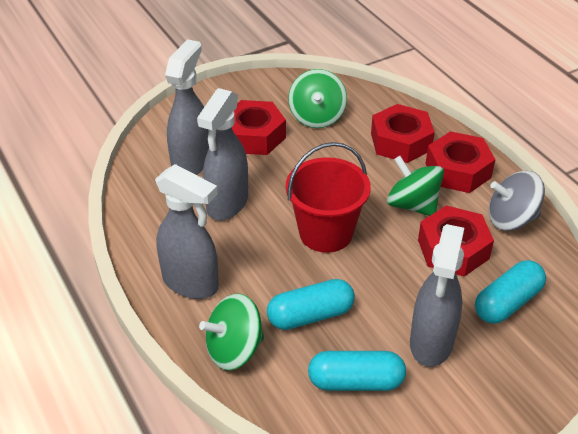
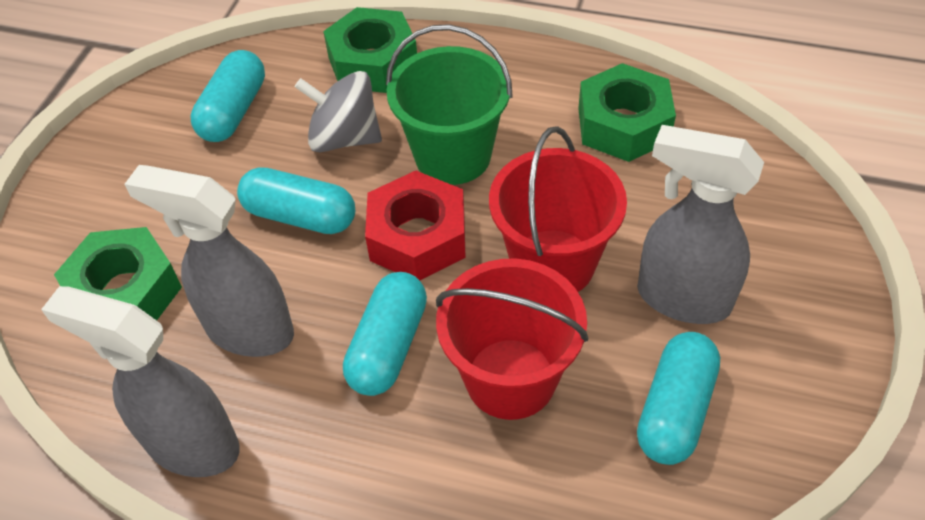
green bucket: none = 0 -> [386,24,513,185] = 1
green nut: none = 0 -> [54,227,182,320] [323,7,417,93] [578,63,676,162] = 3
green spinning top: [199,294,264,370] [288,69,347,128] [387,156,444,216] = 3 -> none = 0
grey spray bottle: [155,164,219,299] [165,39,209,175] [197,88,248,220] [410,224,464,367] = 4 -> [41,286,240,477] [124,165,294,357] [637,125,764,324] = 3
red bucket: [286,142,371,253] = 1 -> [436,259,588,420] [489,126,627,292] = 2
red nut: [232,100,286,155] [371,104,435,163] [418,205,494,277] [426,131,496,193] = 4 -> [365,170,465,280] = 1
turquoise capsule: [267,279,355,330] [308,351,406,391] [475,260,546,324] = 3 -> [190,50,265,142] [237,167,355,234] [343,272,427,396] [637,332,720,465] = 4

